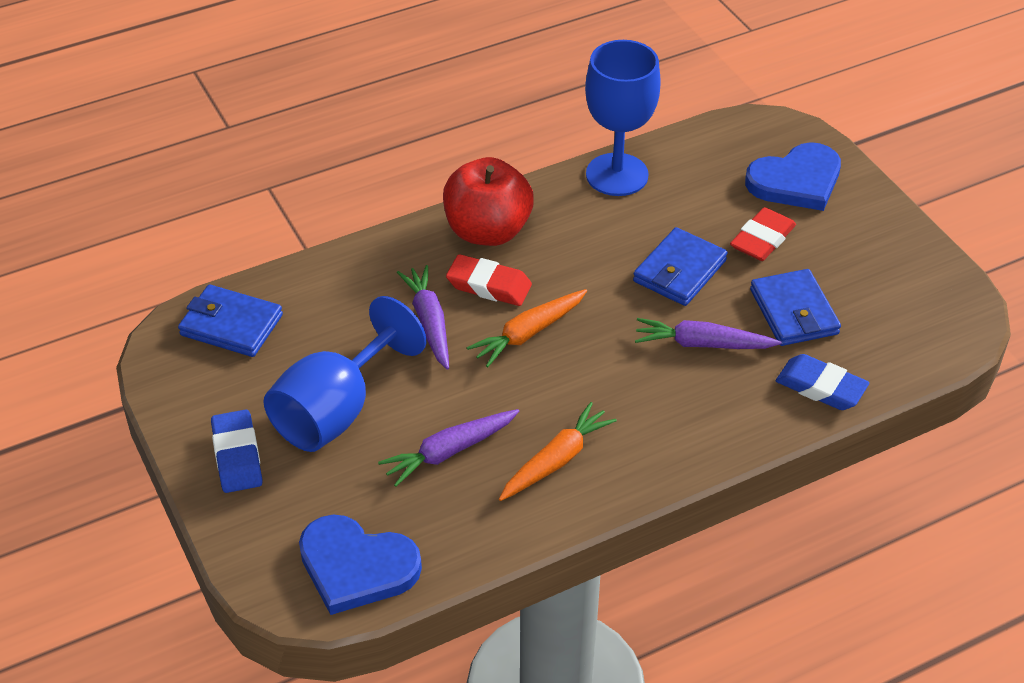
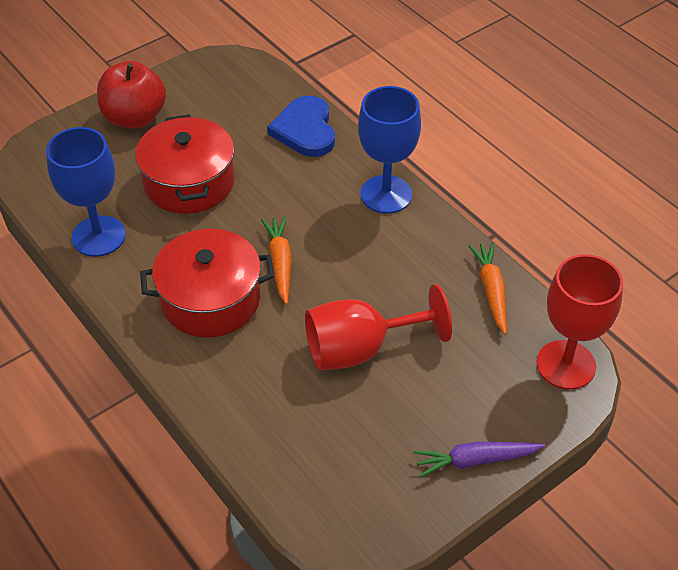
blue eraser: [211,409,263,493] [776,354,869,410] = 2 -> none = 0
blue heart: [299,514,422,615] [745,142,841,211] = 2 -> [267,96,335,157] = 1
blue wallet: [178,284,283,357] [633,227,728,306] [750,269,841,346] = 3 -> none = 0
purple carrot: [378,409,519,487] [397,265,449,370] [635,318,782,349] = 3 -> [413,441,545,478] = 1
red eraser: [446,254,532,306] [730,207,796,261] = 2 -> none = 0
red goblet: none = 0 -> [305,284,452,370] [537,254,623,390] = 2
red pot: none = 0 -> [135,114,235,214] [140,229,274,338] = 2

